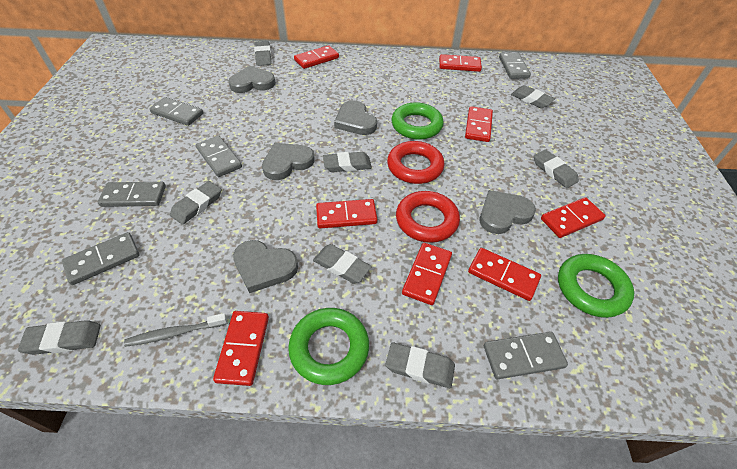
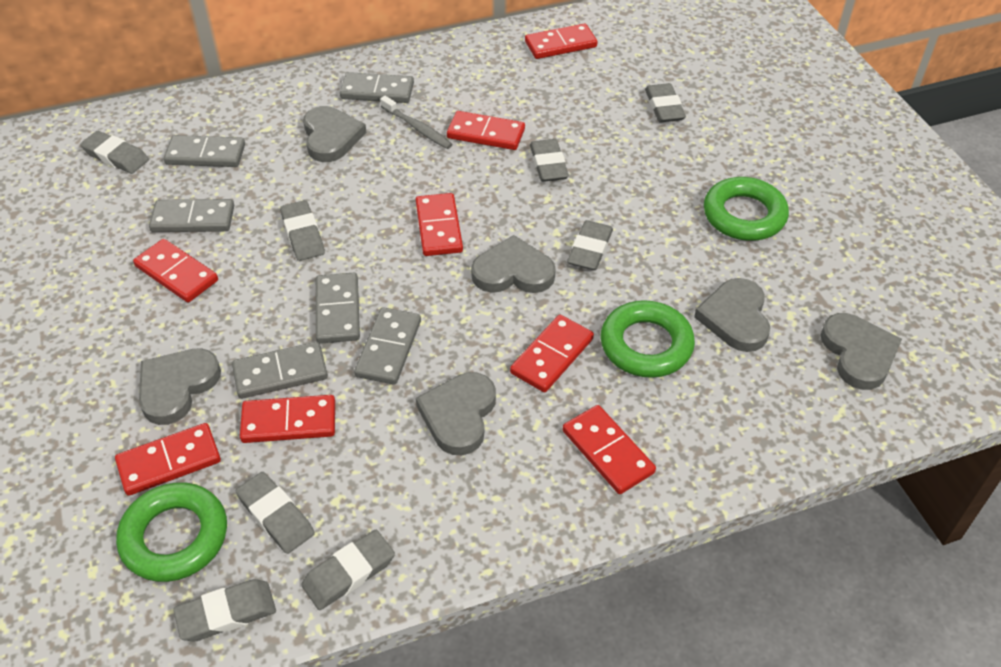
grey heart: [228,66,275,93] [233,240,298,293] [262,143,315,180] [334,100,377,135] [479,190,536,234] = 5 -> [139,348,221,425] [303,106,366,162] [416,372,496,455] [471,235,556,293] [694,278,770,352] [821,313,902,390] = 6
red ring: [387,141,445,184] [396,191,460,243] = 2 -> none = 0

